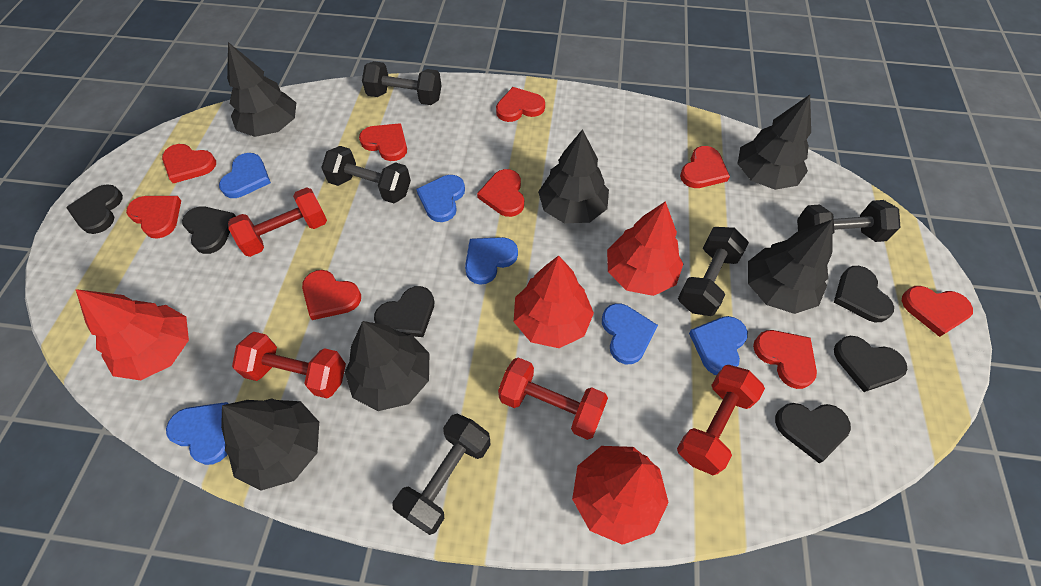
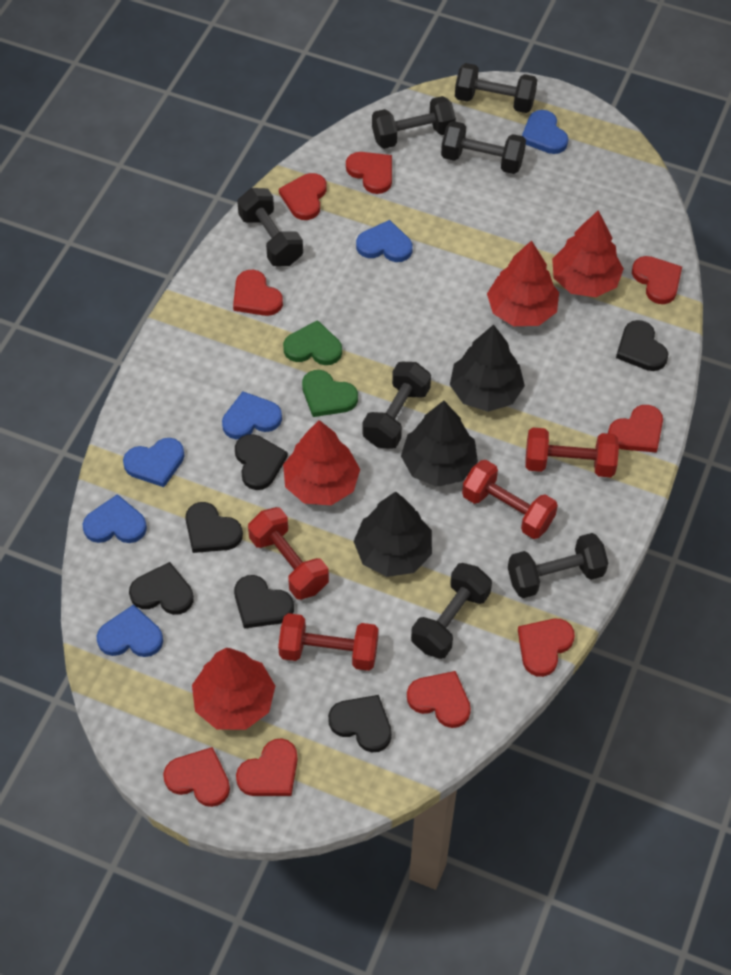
black dumbbell: [321,146,411,203] [362,61,442,105] [392,414,491,535] [678,227,749,316] [797,200,900,242] = 5 -> [237,188,303,266] [363,362,431,449] [372,96,456,149] [411,563,492,659] [441,121,526,174] [455,63,537,113] [508,533,608,598] = 7
black tree: [221,398,319,491] [227,42,296,137] [345,321,429,411] [538,129,609,223] [737,95,811,190] [748,219,833,314] = 6 -> [353,492,432,577] [401,401,478,487] [450,324,525,412] = 3
green heart: none = 0 -> [283,320,342,365] [302,370,358,417] = 2

